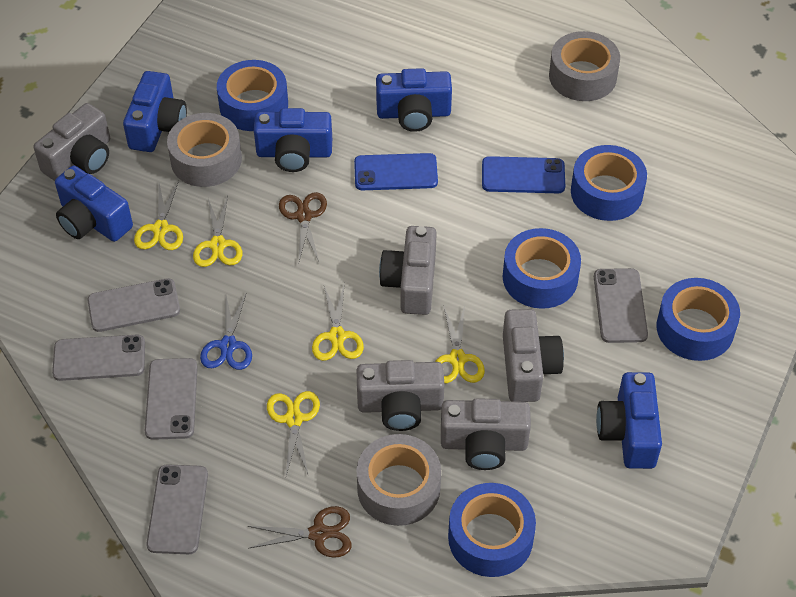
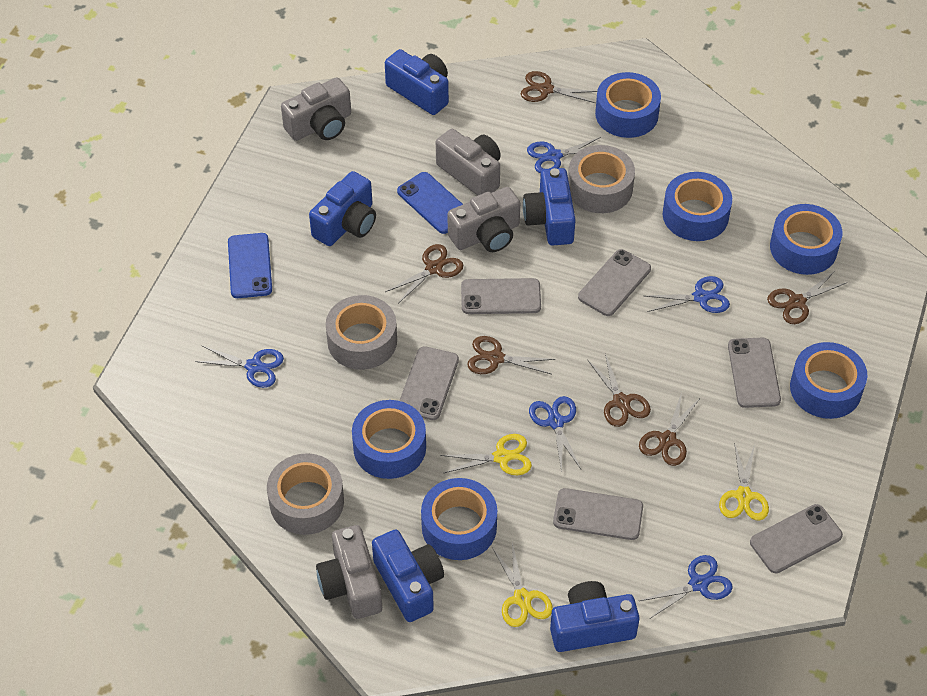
blue scissors: [200,292,252,370] = 1 -> [195,345,284,388] [527,137,601,173] [529,396,581,473] [639,555,733,619] [645,276,730,313] = 5
blue tape: [217,60,288,131] [448,483,536,577] [503,228,581,309] [571,145,647,221] [657,278,740,361] = 5 -> [352,400,426,479] [421,478,497,560] [595,72,661,138] [663,172,732,241] [770,204,842,275] [790,342,867,419] = 6
brown scissors: [248,506,352,558] [279,192,327,261] = 2 -> [385,244,463,304] [467,336,556,374] [521,71,597,103] [587,354,651,427] [639,392,700,466] [767,271,848,324] = 6
grey camera: [33,103,110,181] [357,360,445,431] [379,226,437,315] [441,398,531,470] [503,309,564,402] = 5 -> [281,77,351,141] [316,525,382,619] [436,129,501,196] [448,187,520,252] = 4
grey phone: [52,334,145,381] [87,278,180,332] [145,358,198,440] [146,464,208,554] [594,268,648,343] = 5 -> [399,346,459,420] [461,278,541,314] [553,488,643,540] [578,249,651,316] [728,337,781,408] [750,504,843,573] = 6
yellow scissors: [134,181,183,250] [193,196,242,267] [267,391,320,476] [312,283,364,361] [435,305,485,383] = 5 -> [440,434,532,475] [492,543,553,627] [719,442,769,521] = 3

